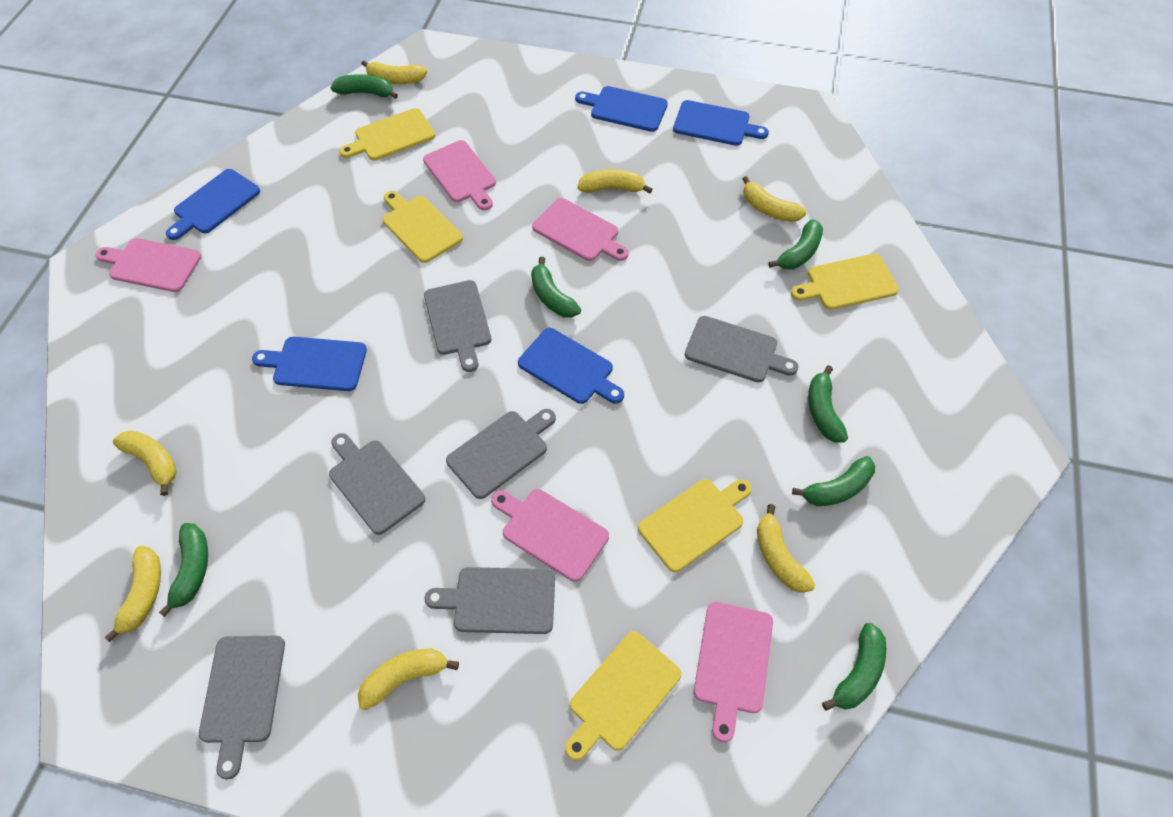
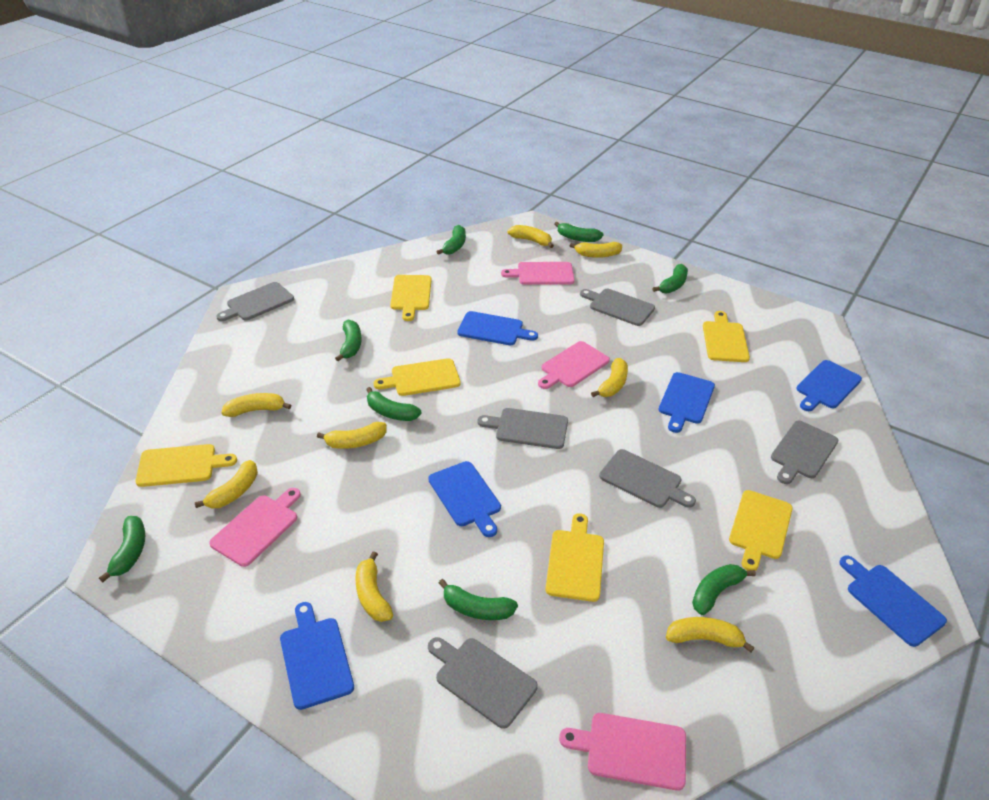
blue cutting board: [166,169,260,240] [252,337,367,391] [518,328,624,404] [575,86,668,132] [673,100,769,146] = 5 -> [280,602,354,710] [428,461,501,537] [457,311,538,345] [659,372,715,433] [796,360,862,411] [839,556,947,647] = 6
green banana: [159,523,208,617] [331,74,398,99] [531,257,581,318] [768,219,823,269] [792,456,875,506] [808,365,848,442] [822,623,886,711] = 7 -> [99,516,145,582] [335,320,362,361] [366,387,422,421] [436,225,466,255] [439,579,518,620] [554,222,603,242] [652,264,688,293] [692,564,756,615] = 8
pink cutting board: [96,238,202,292] [423,140,496,210] [491,489,609,582] [532,198,629,261] [694,602,773,742] = 5 -> [209,488,301,567] [501,262,575,285] [538,341,610,389] [559,713,686,791] = 4
yellow banana: [104,546,161,642] [113,430,177,496] [358,648,459,710] [361,60,427,84] [577,169,653,194] [743,176,806,222] [757,504,815,593] = 7 -> [195,460,258,508] [221,393,291,417] [317,422,387,449] [355,551,393,622] [507,225,554,248] [570,242,622,258] [591,358,628,397] [666,617,754,652] = 8
yellow cutting board: [339,108,435,160] [382,191,463,263] [565,631,682,761] [638,479,752,572] [791,254,899,310] = 5 -> [135,444,237,487] [374,358,461,396] [390,275,431,321] [545,513,604,602] [703,311,750,362] [729,490,793,571] = 6

